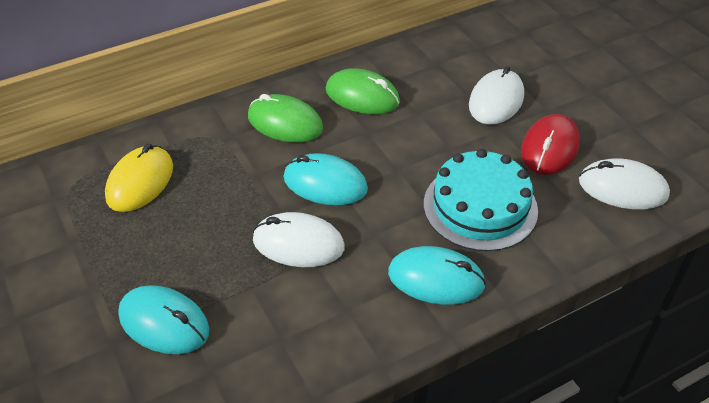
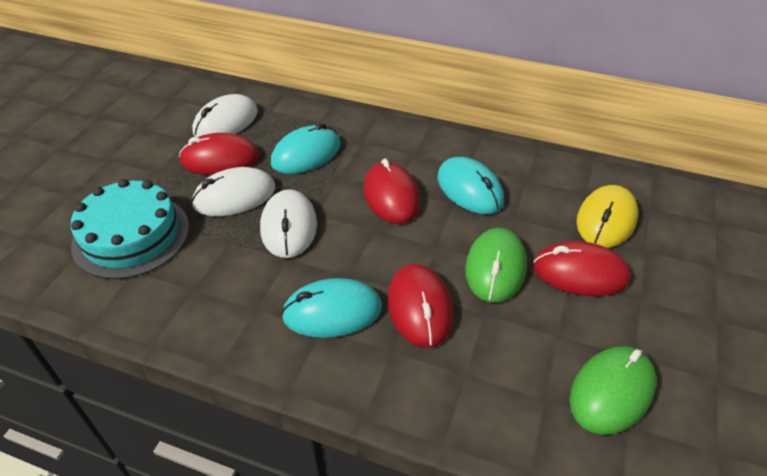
red mouse: [521,114,580,175] = 1 -> [179,133,260,175] [364,159,420,224] [387,264,453,348] [533,241,631,296] = 4

